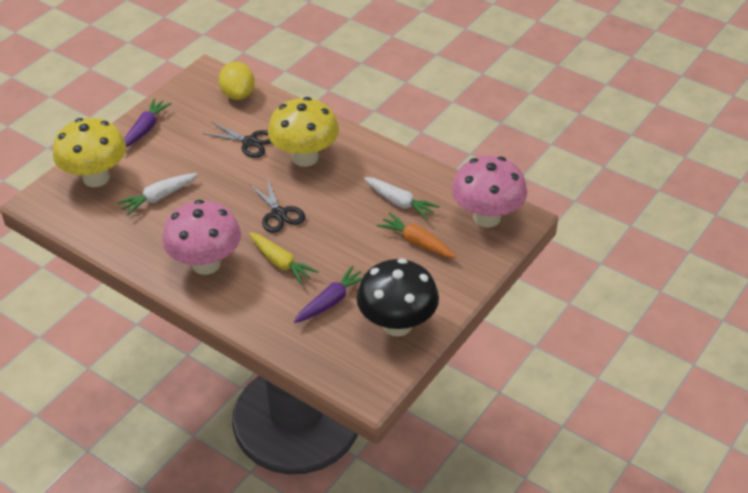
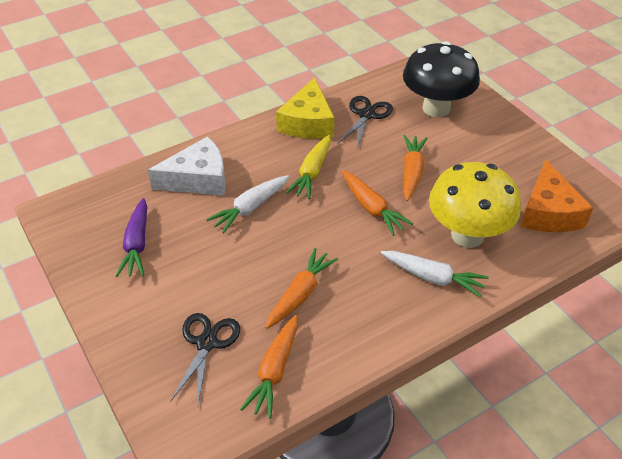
orange carrot: [377,213,456,258] = 1 -> [240,315,298,418] [265,248,338,329] [342,170,413,236] [403,135,428,201] = 4
orange cheese: none = 0 -> [520,160,593,232] = 1
pink mushroom: [162,200,241,275] [452,156,527,228] = 2 -> none = 0
purple carrot: [124,98,172,147] [294,265,363,323] = 2 -> [116,198,147,277] = 1
white cheese: none = 0 -> [148,136,226,196] = 1
yellow cheese: none = 0 -> [276,77,334,139] = 1
yellow lemon: [219,62,255,100] = 1 -> none = 0
yellow mushroom: [53,118,126,187] [268,97,339,167] = 2 -> [429,162,521,248] = 1

